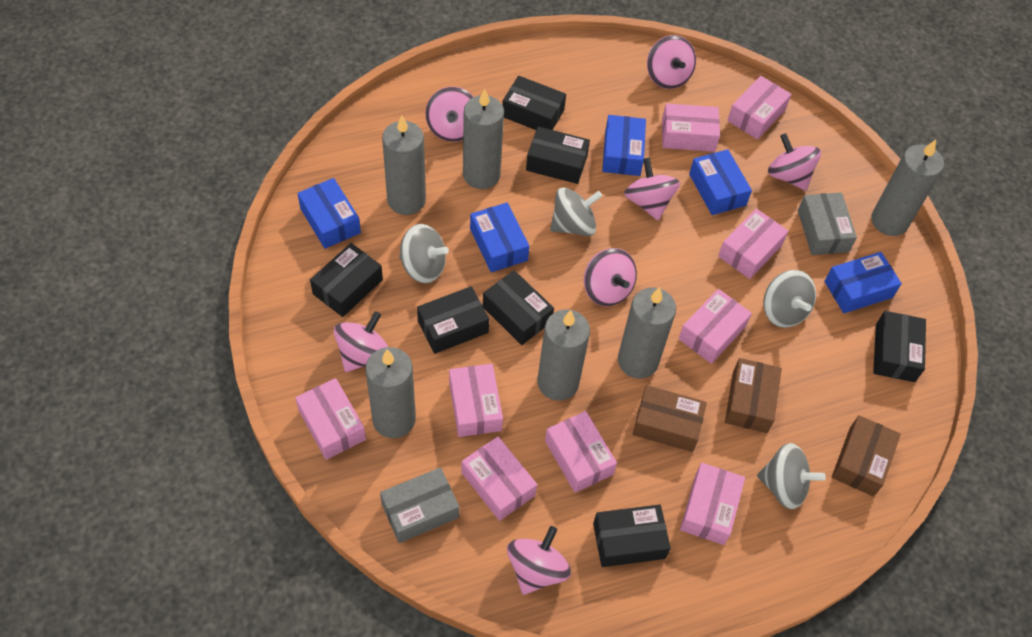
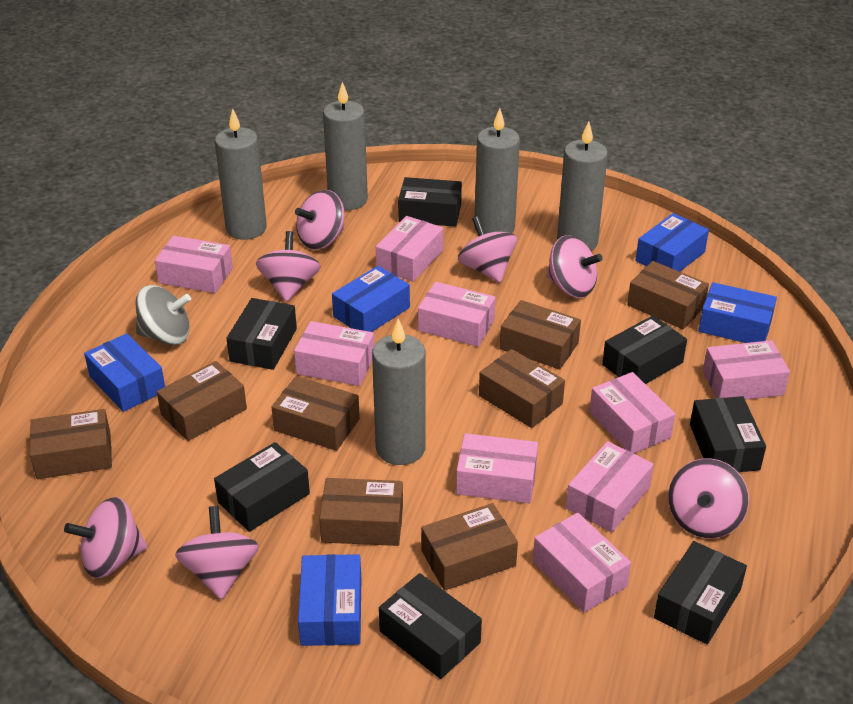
brown box: [633,385,707,452] [725,358,782,433] [832,415,901,497] = 3 -> [30,409,112,479] [157,361,247,441] [272,376,360,451] [319,478,403,546] [421,503,518,591] [479,349,565,428] [500,300,581,369] [627,261,709,329] = 8
grey box: [380,467,459,543] [798,192,857,255] = 2 -> none = 0
grey candle: [365,347,416,438] [382,115,426,215] [463,89,504,189] [537,309,590,401] [618,287,676,379] [871,140,944,236] = 6 -> [215,109,267,240] [323,82,368,210] [372,319,426,465] [474,108,520,234] [557,121,608,250] = 5
grey spinning top: [399,224,449,284] [550,187,602,236] [757,443,826,509] [763,270,816,328] = 4 -> [136,285,191,345] = 1

